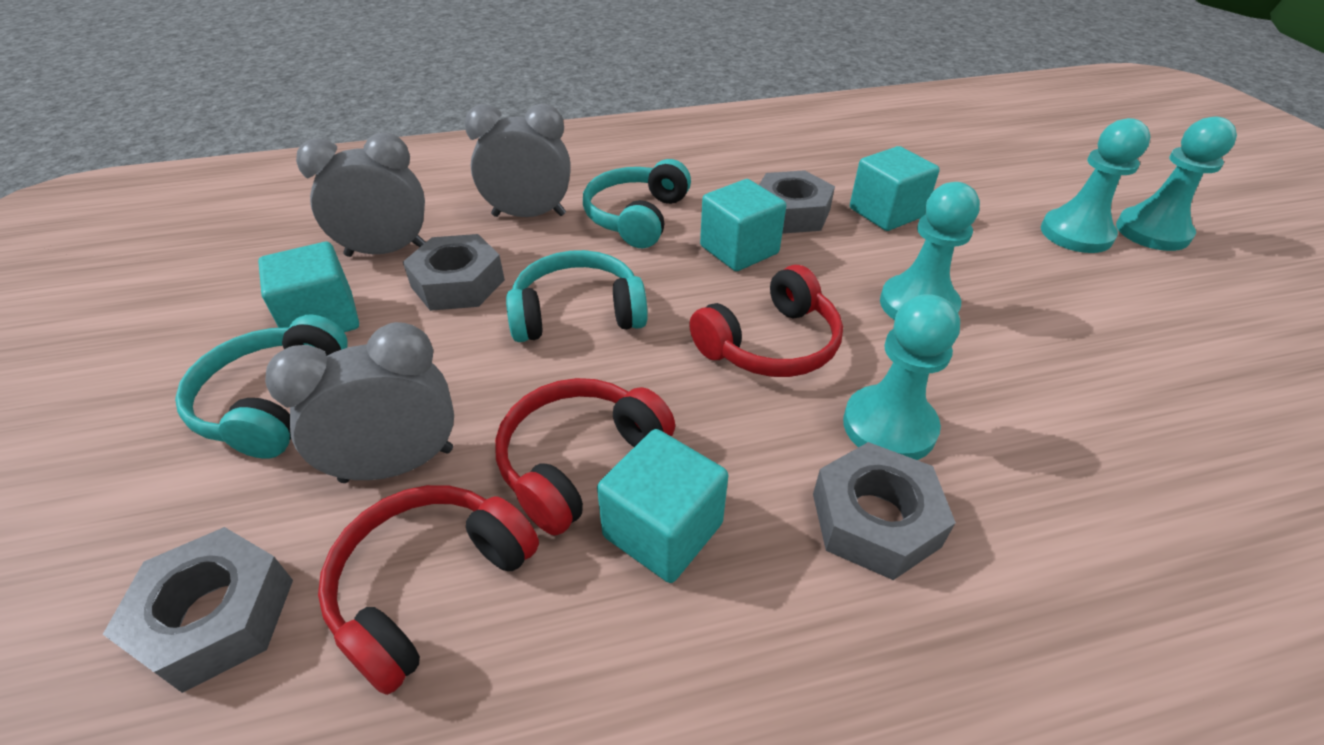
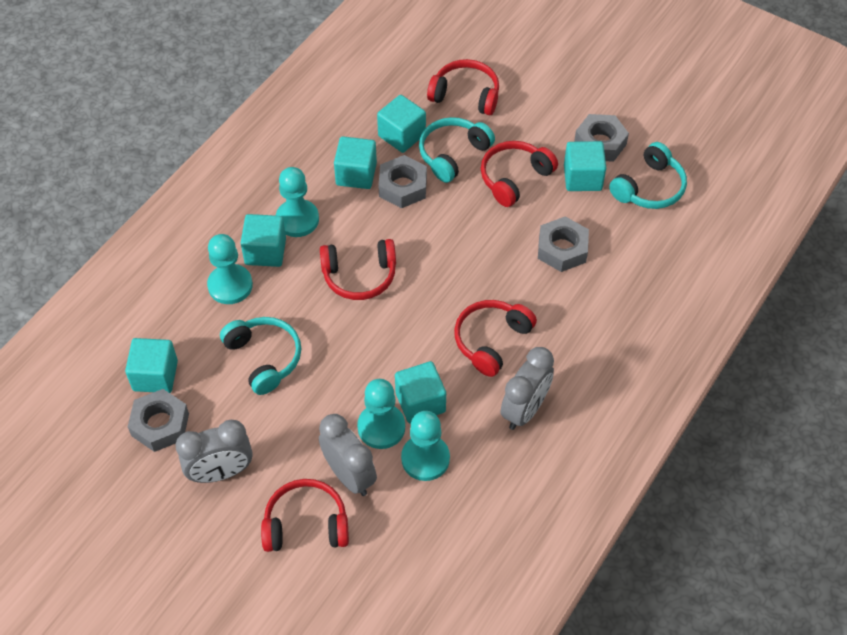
red headphones: [318,485,539,695] [495,378,675,536] [689,265,843,377] = 3 -> [261,479,349,552] [320,239,396,300] [427,59,499,115] [454,300,537,377] [481,141,558,207] = 5
turquoise cube: [258,242,359,332] [597,429,728,583] [700,179,786,271] [850,146,940,231] = 4 -> [125,338,178,393] [241,214,286,267] [334,136,377,189] [377,95,426,153] [395,361,446,424] [564,141,606,191] = 6

